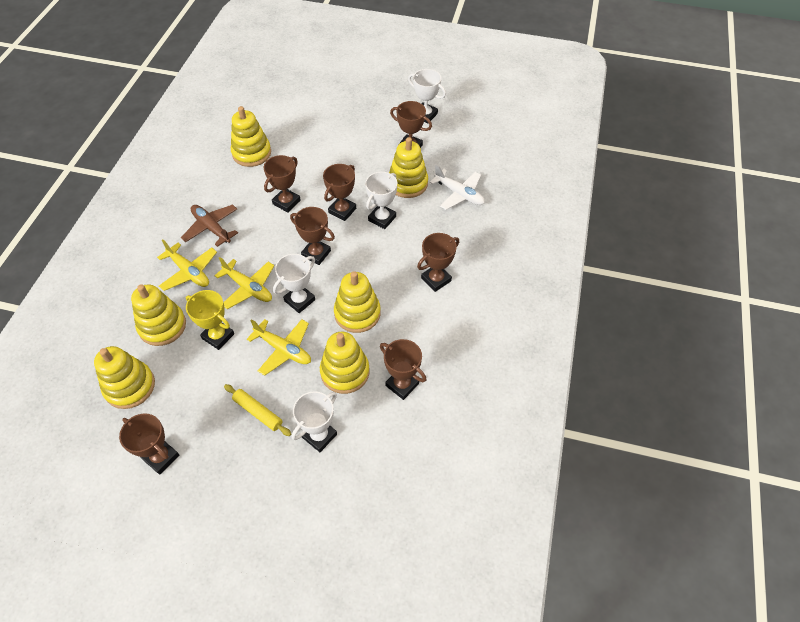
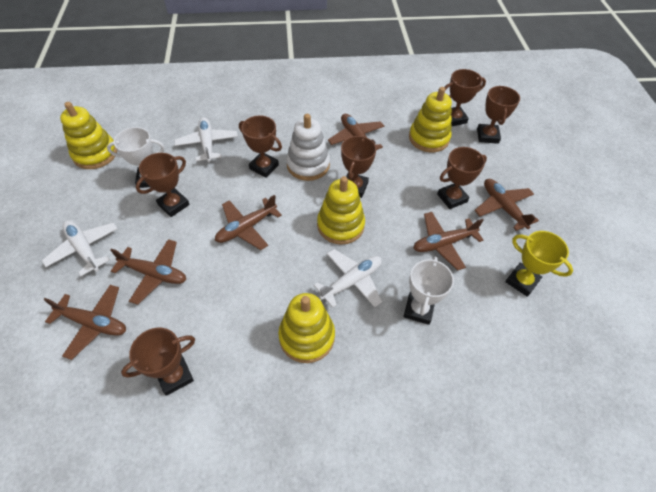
brown plane: [181,204,238,247] = 1 -> [43,285,126,360] [110,239,186,305] [215,195,282,250] [328,114,384,150] [413,212,484,271] [475,179,539,231] = 6
white plane: [430,165,485,210] = 1 -> [42,220,118,276] [174,117,238,162] [314,249,382,308] = 3
white stacking toy: none = 0 -> [286,114,330,181] = 1
white trophy: [273,254,315,313] [292,391,337,452] [365,172,397,229] [408,69,446,123] = 4 -> [107,127,165,188] [404,256,454,325] = 2
yellow plane: [157,240,217,291] [215,257,274,309] [247,319,311,376] = 3 -> none = 0
yellow rolling pin: [224,384,291,436] = 1 -> none = 0
yellow stacking toy: [94,346,155,409] [131,284,186,346] [231,106,271,167] [320,331,369,394] [334,271,381,333] [389,137,428,198] = 6 -> [60,102,117,169] [278,293,335,363] [317,176,365,245] [409,87,452,152] = 4

